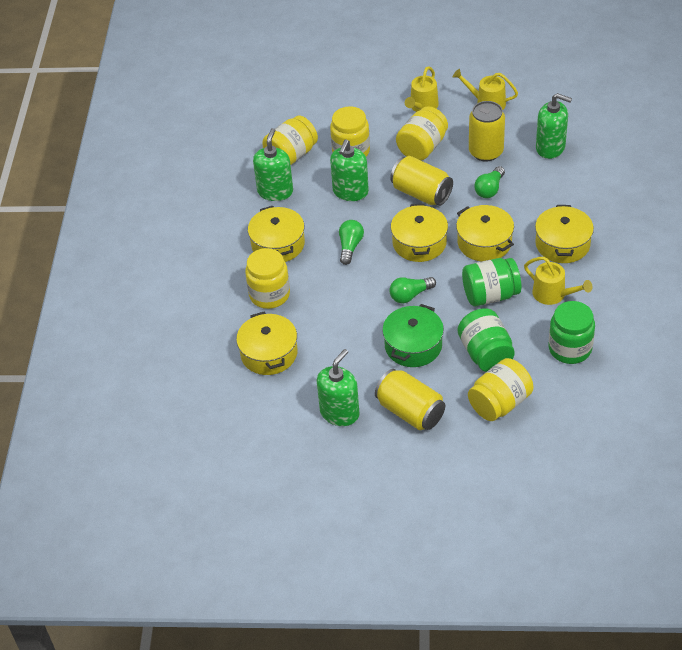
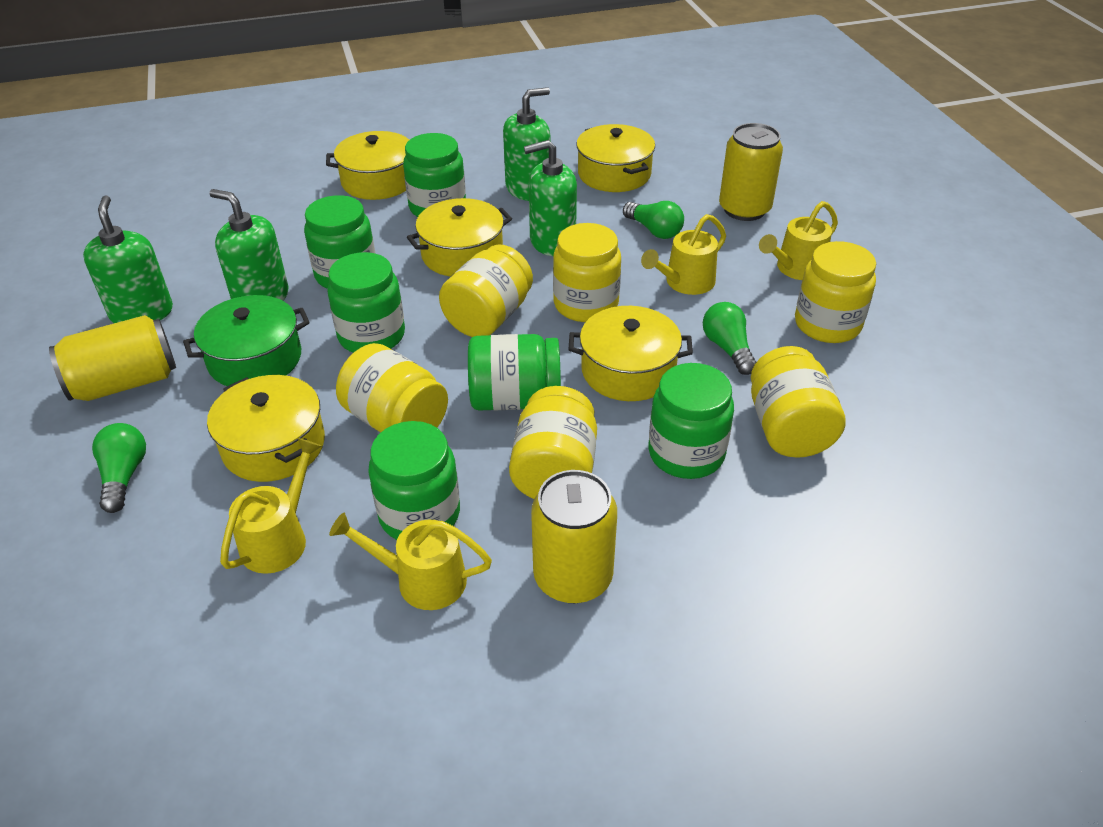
green jar: [458,308,515,372] [462,258,521,306] [549,301,595,364] = 3 -> [304,195,376,289] [327,252,405,353] [368,421,460,540] [403,133,466,217] [468,334,561,411] [648,363,734,479] = 6
yellow jar: [245,248,290,309] [262,116,318,165] [330,106,370,157] [396,106,448,161] [468,358,533,421] = 5 -> [336,343,448,433] [439,245,533,337] [509,386,597,499] [553,223,621,322] [751,346,846,458] [795,241,876,343] = 6
yellow watering can: [405,66,439,112] [453,69,518,110] [524,257,592,305] = 3 -> [220,438,321,574] [329,513,492,610] [641,214,726,295] [759,201,838,280] = 4

